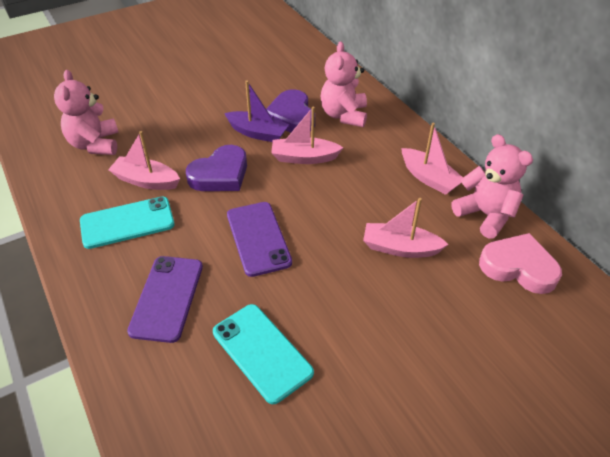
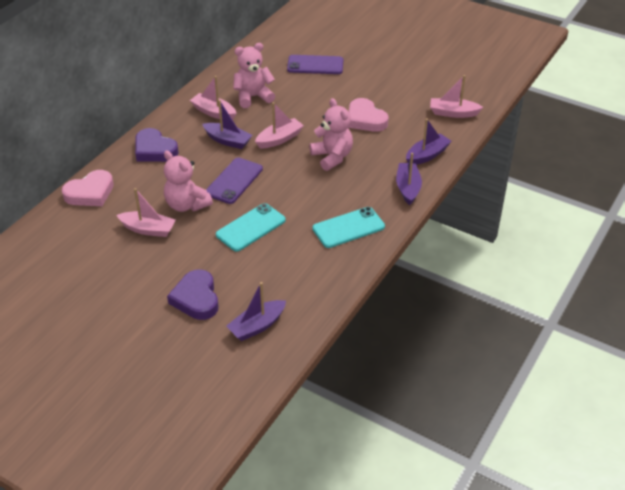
pink heart: [479,233,562,294] = 1 -> [62,170,114,206] [348,98,389,132] = 2
purple boat: [224,80,289,142] = 1 -> [202,100,252,149] [226,282,286,341] [396,153,422,205] [406,119,451,165] = 4

